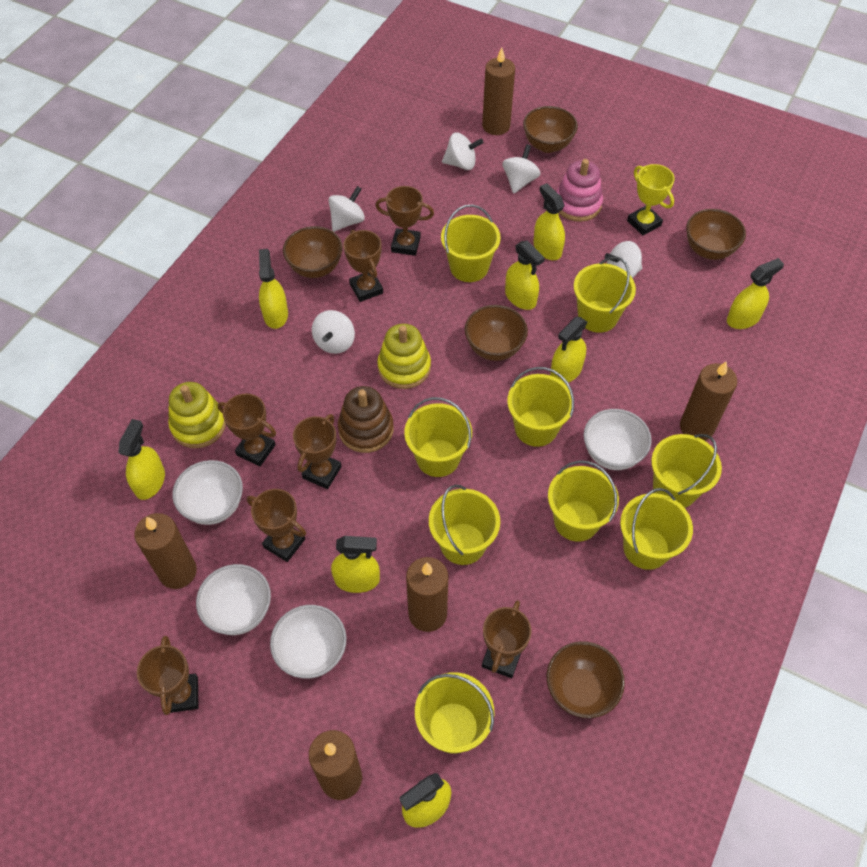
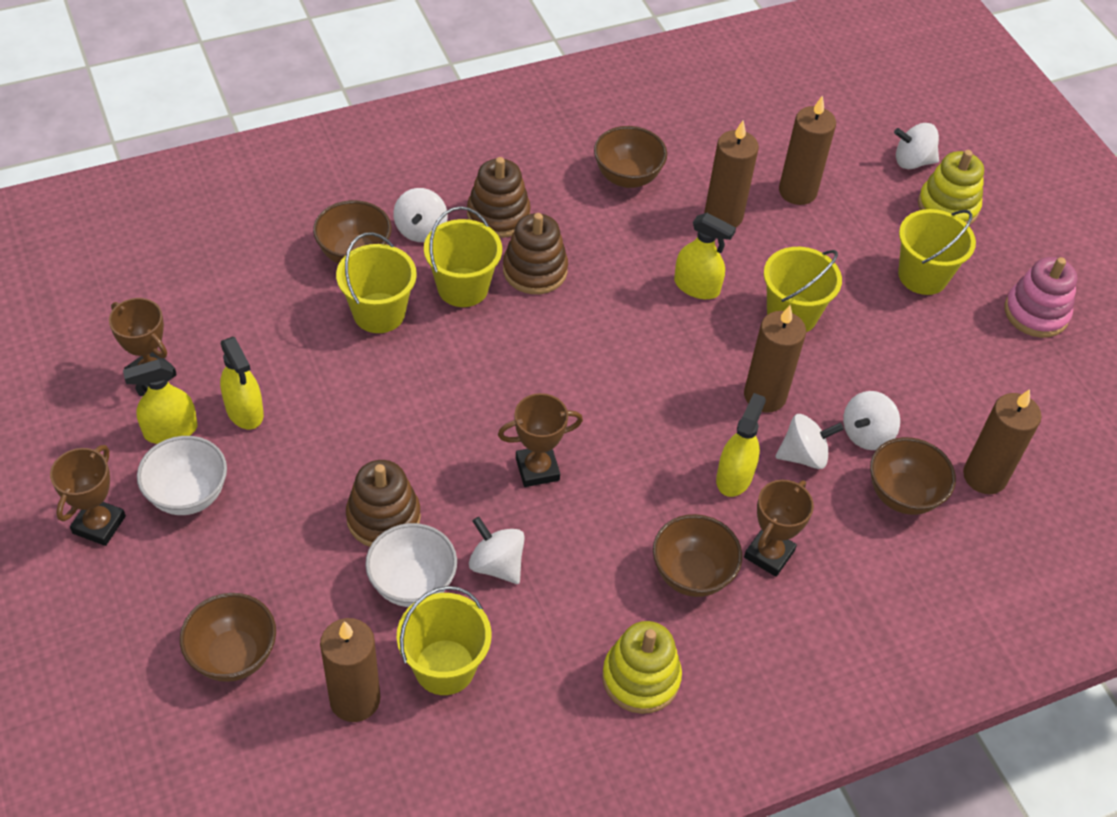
brown stacking toy: [338,386,394,453] = 1 -> [346,460,421,547] [467,157,531,238] [503,213,568,294] = 3
brown trophy: [137,636,198,715] [218,394,276,467] [247,489,306,562] [293,414,342,489] [343,230,383,302] [375,186,434,256] [482,600,531,678] = 7 -> [50,445,126,546] [109,298,177,392] [498,393,583,487] [744,480,814,577] = 4
white bowl: [172,460,243,525] [196,564,271,635] [270,605,347,678] [584,409,652,470] = 4 -> [137,436,227,515] [365,523,457,607] = 2
yellow bucket: [404,397,472,477] [415,672,494,754] [429,485,500,565] [441,204,501,282] [507,367,574,447] [548,460,619,542] [573,256,636,333] [620,488,693,570] [651,434,722,508] = 9 -> [336,232,417,333] [397,586,492,695] [424,206,502,307] [764,247,842,332] [898,209,976,295] = 5
yellow spray bottle: [118,419,165,500] [259,249,288,329] [331,536,380,593] [399,773,451,828] [505,240,545,310] [534,183,565,260] [550,317,587,383] [727,258,784,329] = 8 -> [123,359,197,444] [220,337,264,429] [674,213,736,299] [716,393,766,497] = 4
yellow trophy: [627,164,675,236] = 1 -> none = 0

